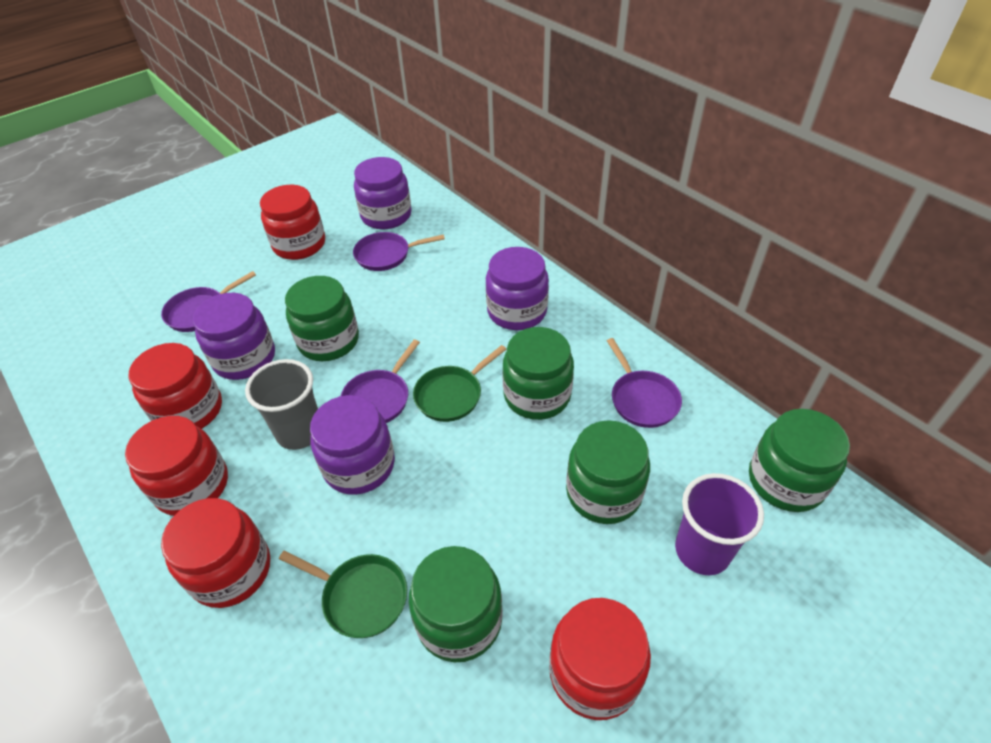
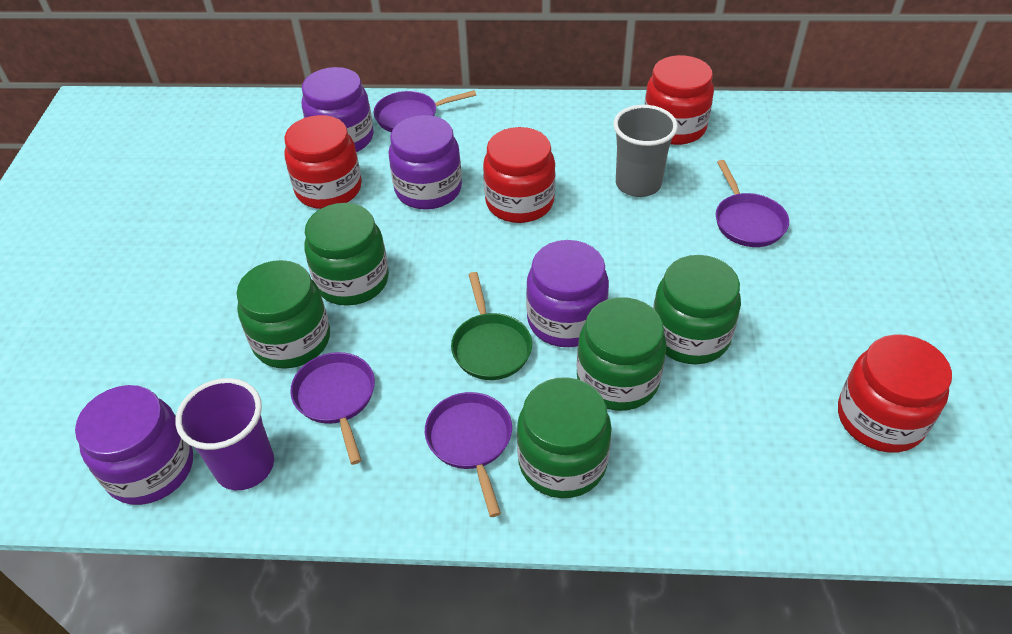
green pan: [279,550,407,638] [413,345,507,422] = 2 -> [451,272,532,380] = 1
red jar: [125,416,228,516] [129,343,222,429] [161,498,270,608] [260,185,325,260] [549,598,651,720] = 5 -> [284,115,362,209] [483,127,555,223] [644,55,714,145] [838,334,952,453] = 4

